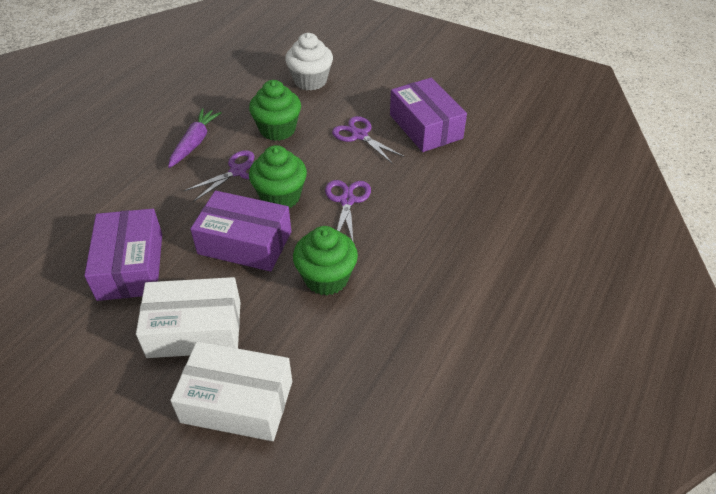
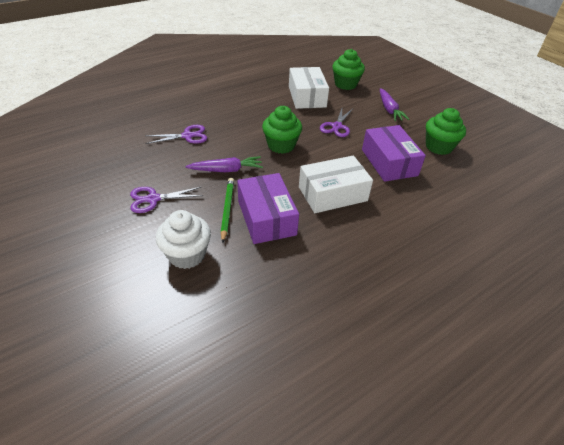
green pencil: none = 0 -> [221,178,234,243] = 1
purple box: [84,209,162,301] [190,191,291,272] [390,78,467,152] = 3 -> [237,173,299,244] [362,125,426,182] = 2
purple carrot: [168,108,222,168] = 1 -> [186,156,263,172] [380,88,409,121] = 2

